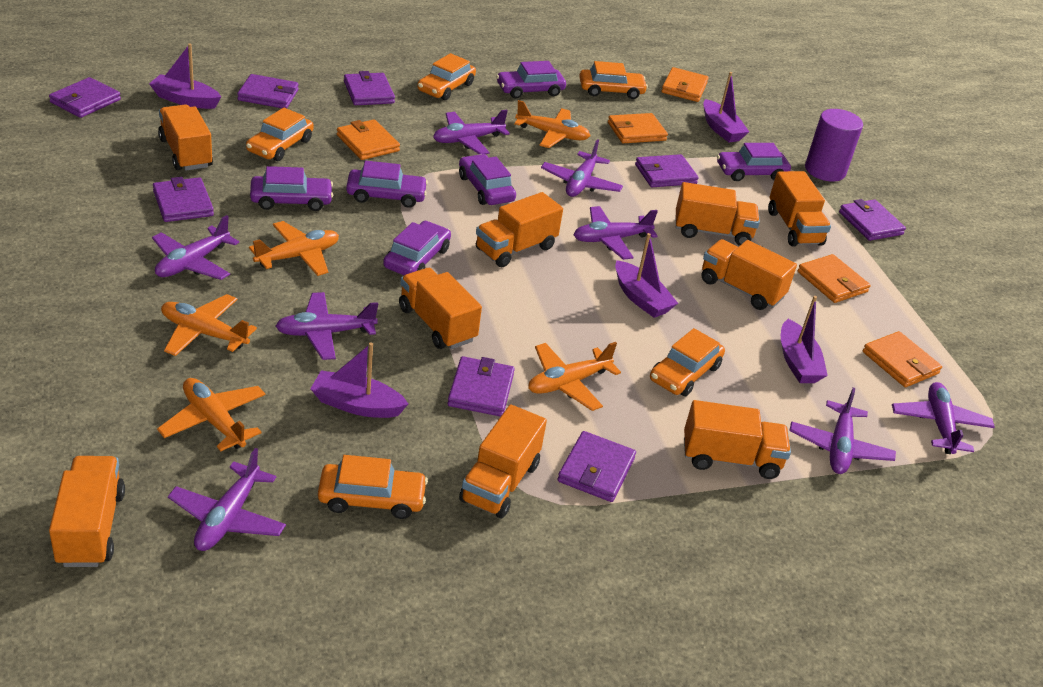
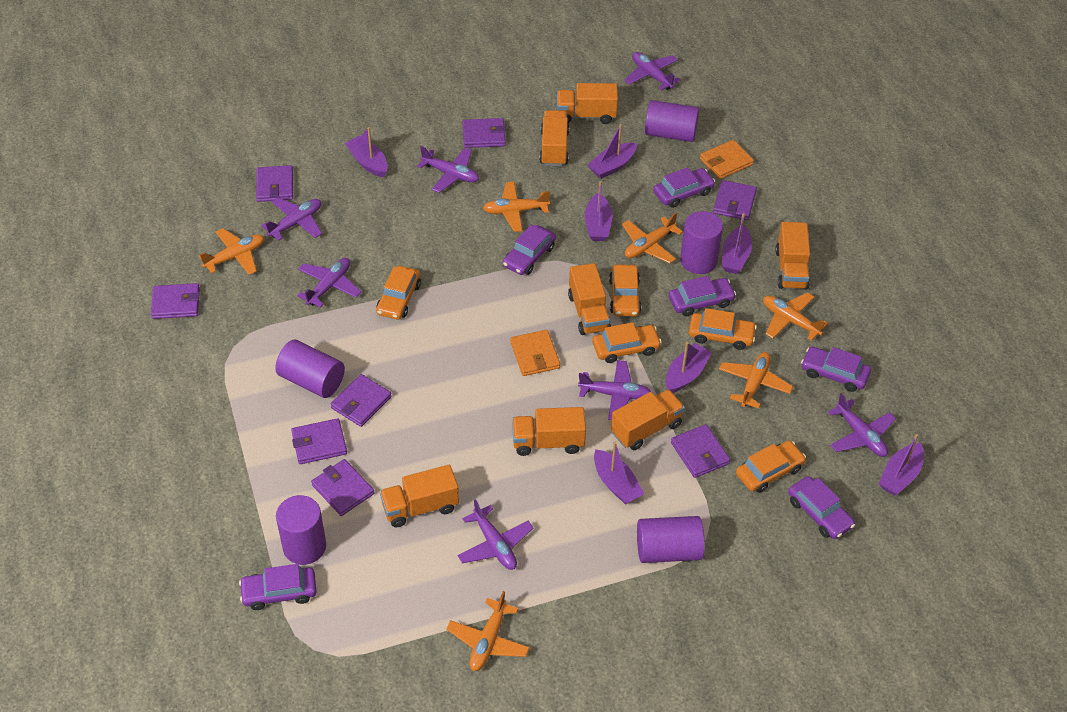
orange plane: [157,378,266,451] [161,294,257,356] [249,221,339,276] [514,100,590,148] [528,342,621,411] = 5 -> [198,228,264,275] [446,591,530,671] [483,182,550,232] [622,213,683,264] [719,352,793,409] [763,292,828,341] = 6
orange truck: [49,456,125,567] [158,105,213,171] [399,268,482,349] [459,404,547,518] [476,192,563,267] [676,182,760,246] [684,400,791,479] [702,239,797,310] [768,171,831,246] = 9 -> [380,465,459,527] [512,407,586,456] [539,110,569,166] [557,83,618,124] [568,263,611,335] [611,389,685,450] [775,222,810,290] = 7
orange wallet: [337,119,400,160] [608,113,668,143] [661,67,709,102] [798,254,870,303] [863,331,942,387] = 5 -> [510,330,560,376] [700,140,754,179] = 2
purple boat: [149,44,221,109] [310,342,408,418] [615,233,678,318] [703,72,749,142] [781,296,828,383] = 5 -> [345,127,388,177] [585,181,613,241] [588,124,637,179] [594,442,644,505] [666,342,712,393] [722,213,752,274] [879,434,924,496] = 7
purple cylinder: [805,109,863,182] = 1 -> [275,340,345,398] [276,495,326,565] [637,516,705,563] [645,100,699,142] [680,211,723,274] = 5
purple plane: [152,215,239,280] [168,448,286,551] [275,292,378,360] [433,109,510,154] [541,139,623,197] [574,206,658,260] [790,388,896,474] [892,382,995,454] = 8 -> [261,197,322,241] [297,258,362,308] [417,146,479,193] [457,499,534,570] [578,360,651,420] [624,52,681,90] [828,393,896,457] = 7

